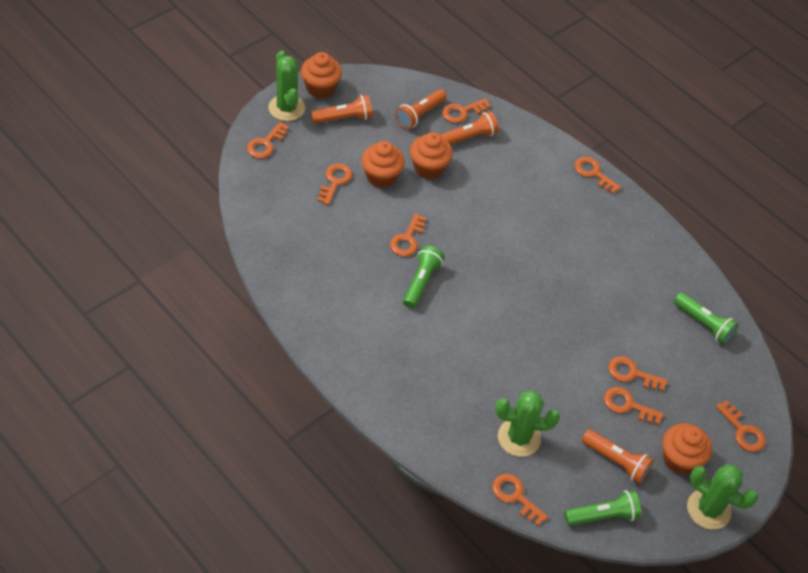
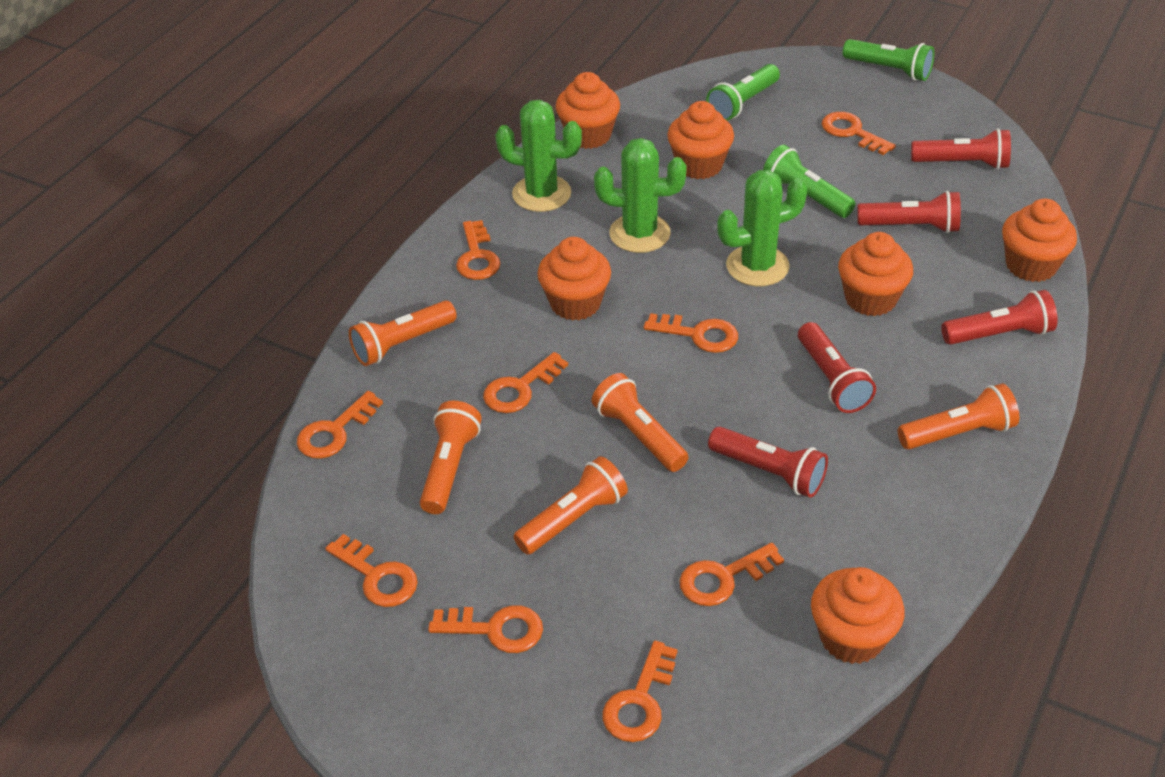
orange cupcake: [301,52,342,98] [362,141,405,188] [410,132,453,179] [663,423,712,475] = 4 -> [537,237,611,321] [556,72,620,149] [667,101,734,179] [811,567,905,664] [838,232,913,316] [1002,199,1077,282] = 6
orange flashlight: [311,95,372,124] [395,89,447,129] [440,111,499,145] [581,429,654,484] = 4 -> [349,300,457,366] [420,401,482,514] [513,456,628,555] [592,373,688,472] [898,384,1019,449] = 5
red flashlight: none = 0 -> [708,427,828,498] [798,322,876,413] [857,191,961,233] [911,129,1011,169] [941,290,1058,345] = 5

